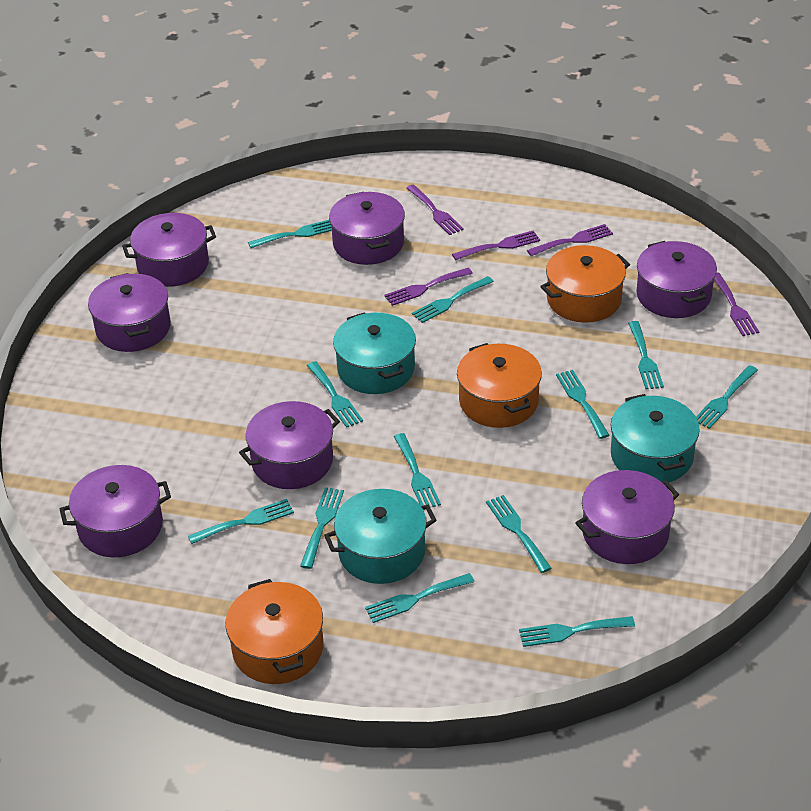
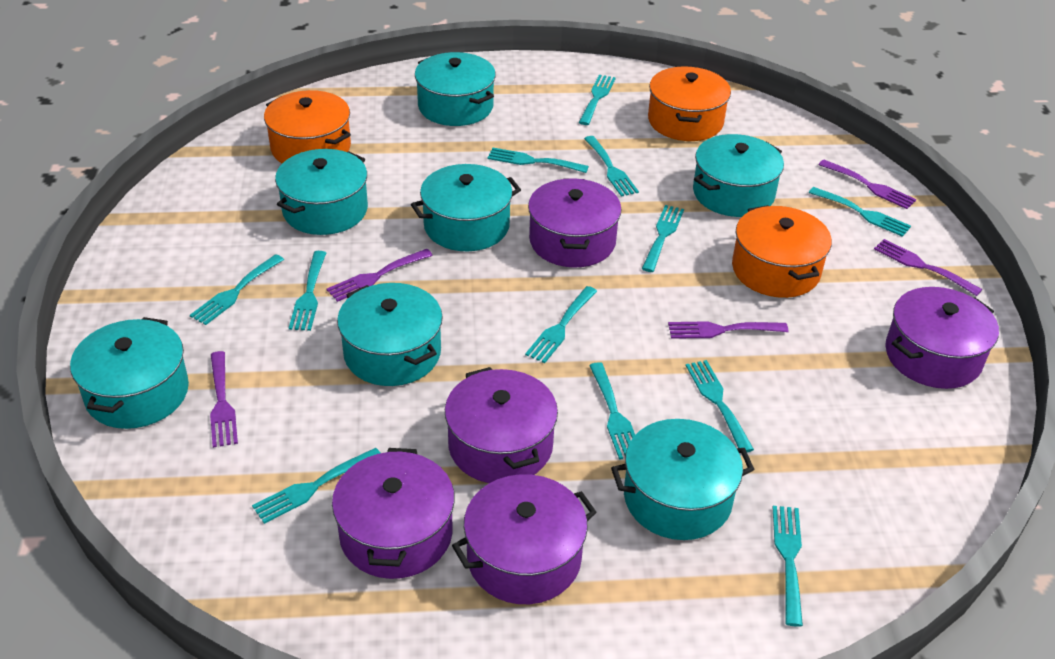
purple pot: [60,465,171,558] [88,273,171,352] [122,213,216,287] [239,401,340,489] [329,192,405,265] [576,470,679,564] [636,241,717,318] = 7 -> [332,448,455,579] [445,367,558,483] [452,474,597,604] [528,178,621,268] [885,287,999,389] = 5
turquoise pot: [324,489,437,584] [333,312,416,394] [611,394,700,482] = 3 -> [70,317,189,429] [275,149,368,235] [337,283,443,386] [411,164,521,251] [415,52,496,126] [611,419,754,540] [693,134,784,217] = 7

